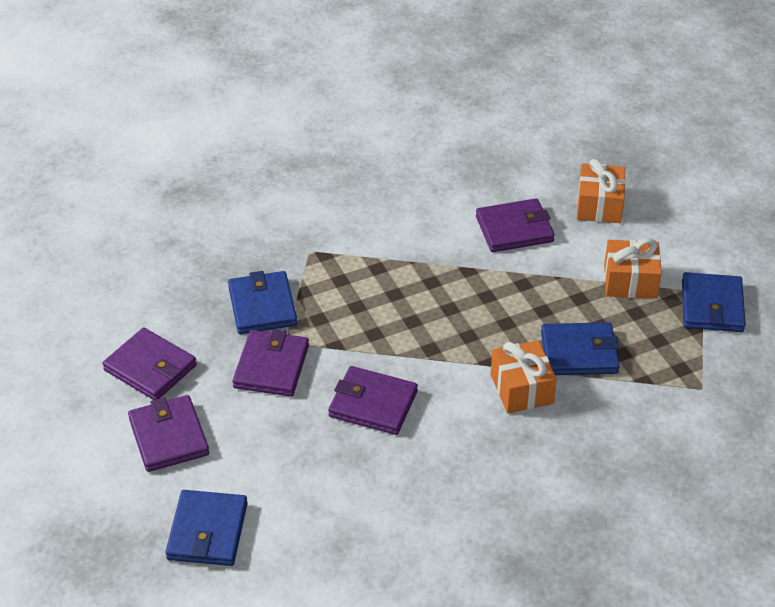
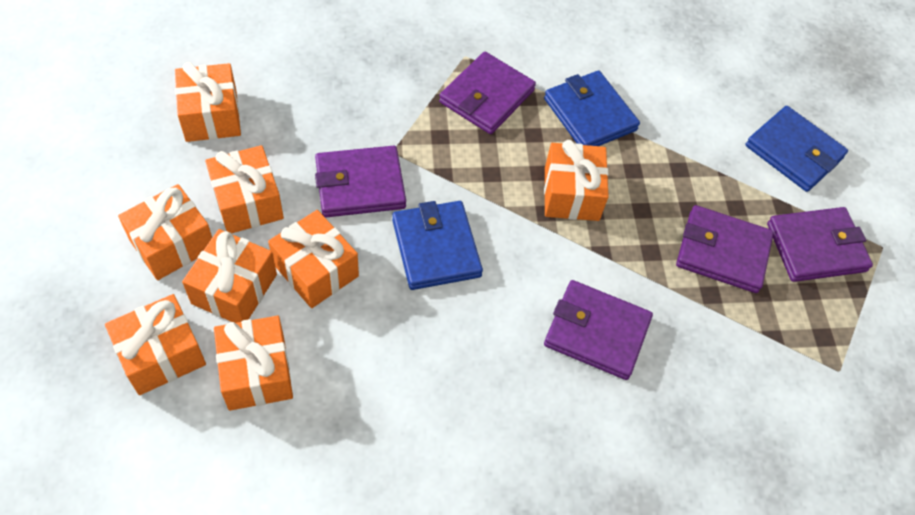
blue wallet: [165,490,248,566] [228,271,297,334] [541,322,620,375] [682,272,746,332] = 4 -> [392,201,483,290] [544,71,640,146] [746,106,848,192] = 3
orange gift: [491,340,557,413] [577,159,626,223] [604,238,662,299] = 3 -> [105,294,206,395] [118,184,212,280] [175,62,241,142] [182,229,277,323] [205,145,284,233] [214,316,293,411] [268,210,359,308] [544,140,609,221] = 8

